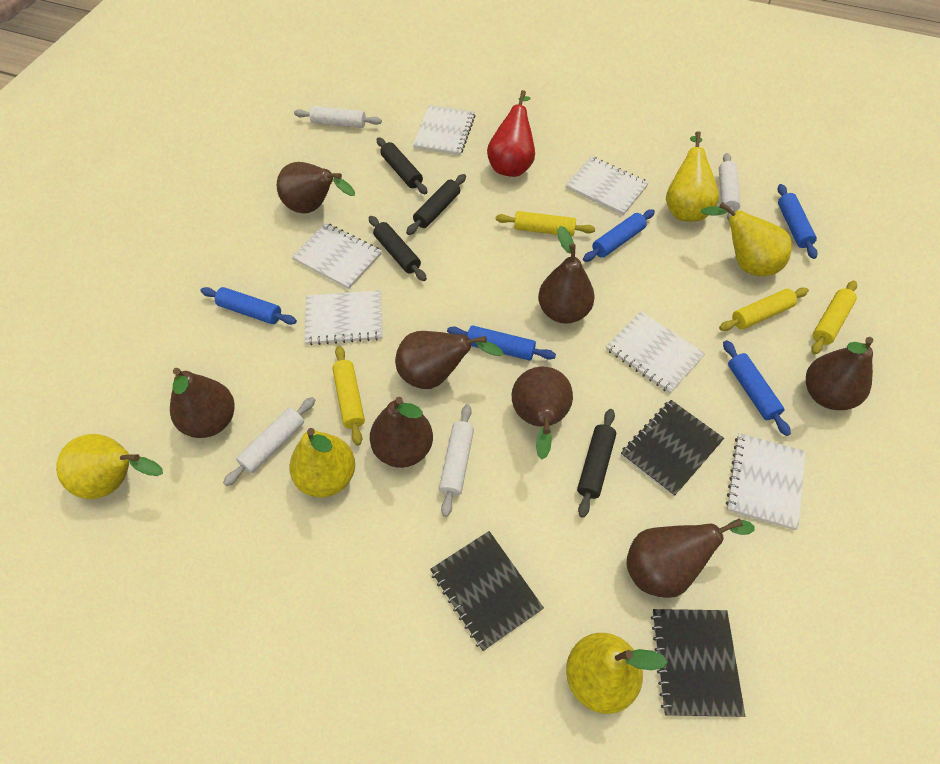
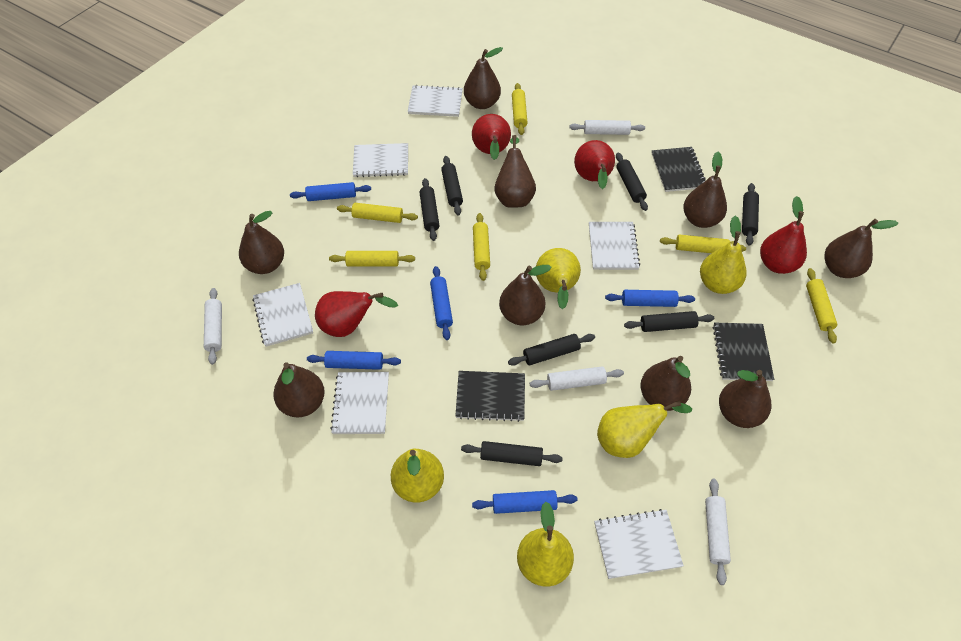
black rolling pin: [369,216,427,281] [377,137,428,194] [406,174,466,235] [577,409,616,518] = 4 -> [419,178,439,241] [441,156,463,215] [461,441,563,466] [508,334,595,366] [616,153,648,211] [624,311,714,332] [742,183,759,246] = 7
brown pear: [170,368,235,438] [277,162,355,213] [370,397,433,468] [395,331,504,389] [511,367,573,459] [538,226,595,324] [626,518,755,598] [806,337,873,410] = 8 -> [239,211,284,274] [273,362,325,417] [464,47,503,109] [495,135,536,208] [499,265,551,325] [640,356,691,411] [683,152,727,228] [719,370,771,428] [824,219,898,278] = 9
red pear: [487,90,535,177] = 1 -> [315,291,398,337] [472,114,511,160] [574,140,615,189] [760,196,807,274] = 4
yellow rolling pin: [332,346,365,446] [495,211,595,237] [719,287,809,331] [811,280,857,354] = 4 -> [329,251,415,266] [337,203,418,223] [473,213,490,281] [512,83,528,135] [660,234,746,253] [806,268,837,343] = 6

